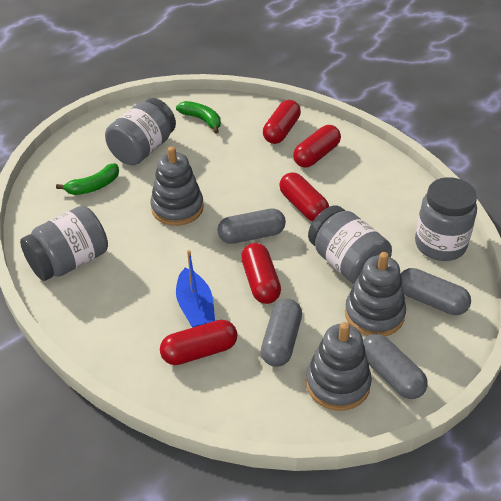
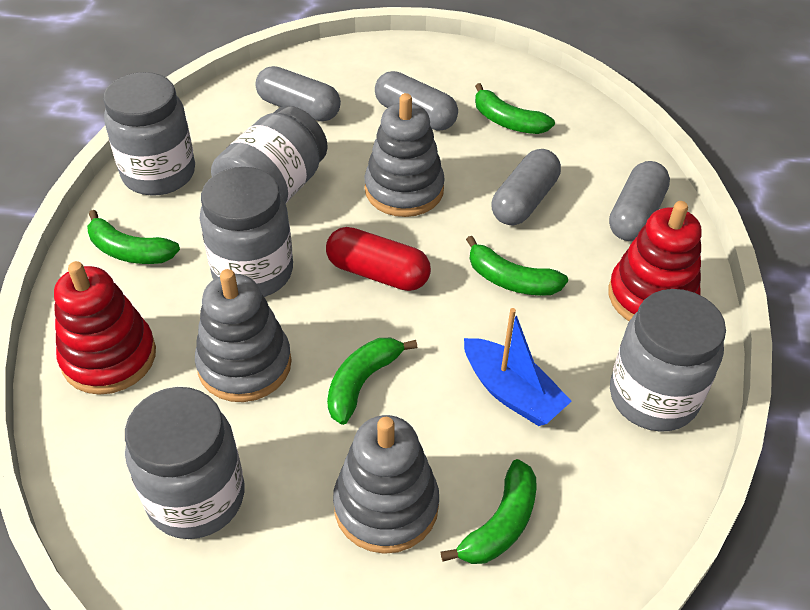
green banana: [56,163,119,195] [176,101,221,134] = 2 -> [87,210,180,264] [327,338,417,425] [441,459,536,564] [466,236,568,296] [475,83,555,134] = 5
grey jar: [20,206,108,281] [105,98,176,165] [308,205,392,284] [415,177,477,261] = 4 -> [103,72,195,196] [125,387,244,539] [200,167,293,297] [211,106,328,203] [610,289,726,431] = 5
red capsule: [160,320,237,365] [241,243,281,304] [263,100,301,144] [279,172,329,221] [293,125,341,167] = 5 -> [326,227,431,291] = 1
red stacking toy: none = 0 -> [54,261,156,395] [608,201,702,321] = 2

